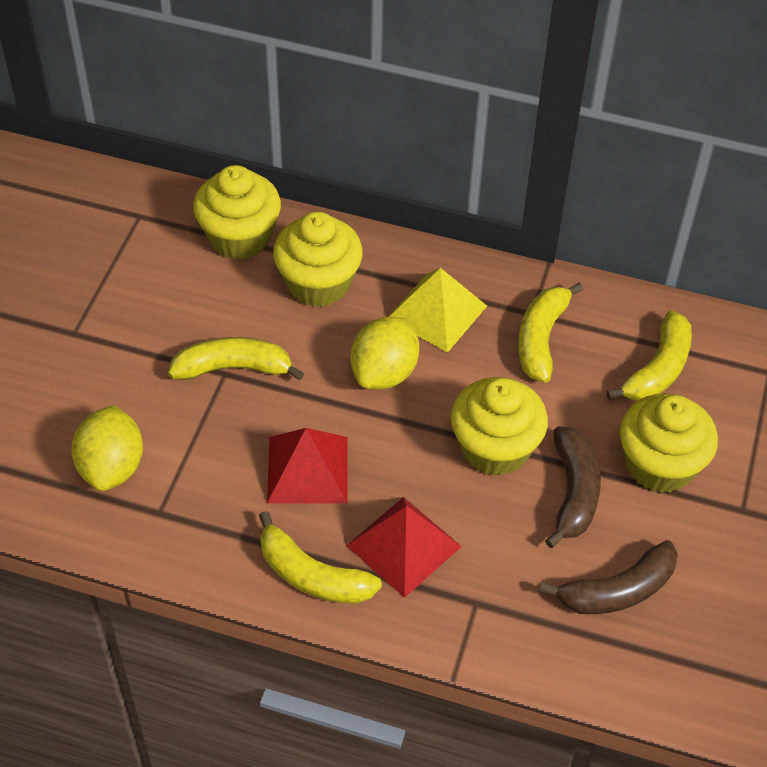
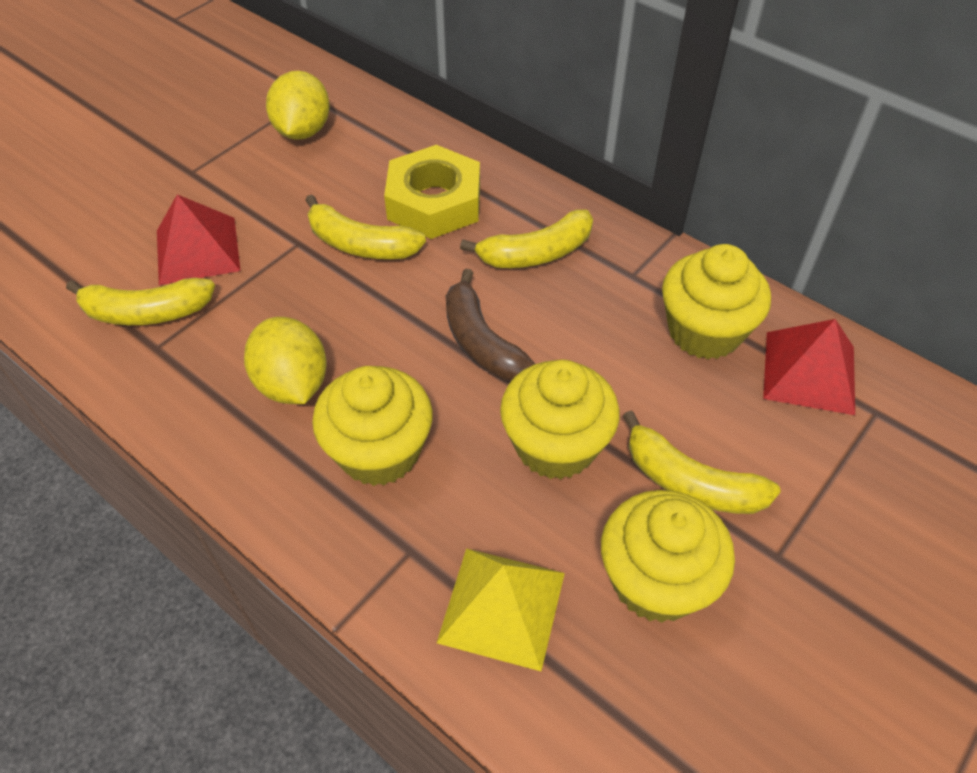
brown banana: [540,540,678,614] [545,426,601,548] = 2 -> [446,268,535,381] = 1
yellow nut: none = 0 -> [384,145,480,239] = 1

